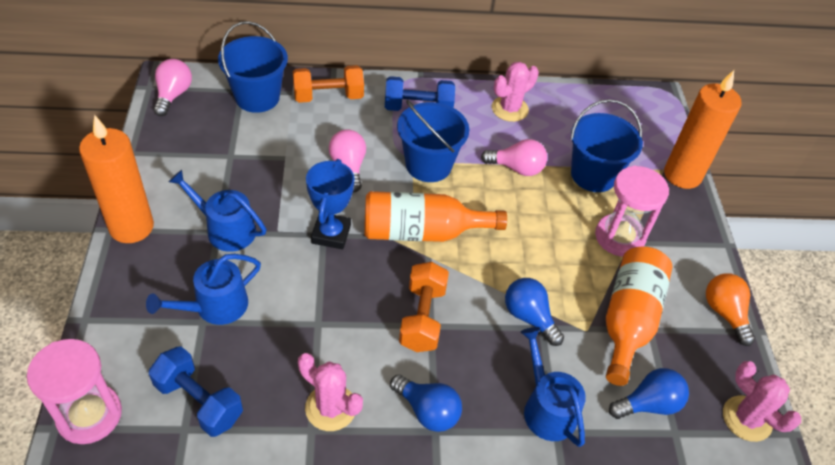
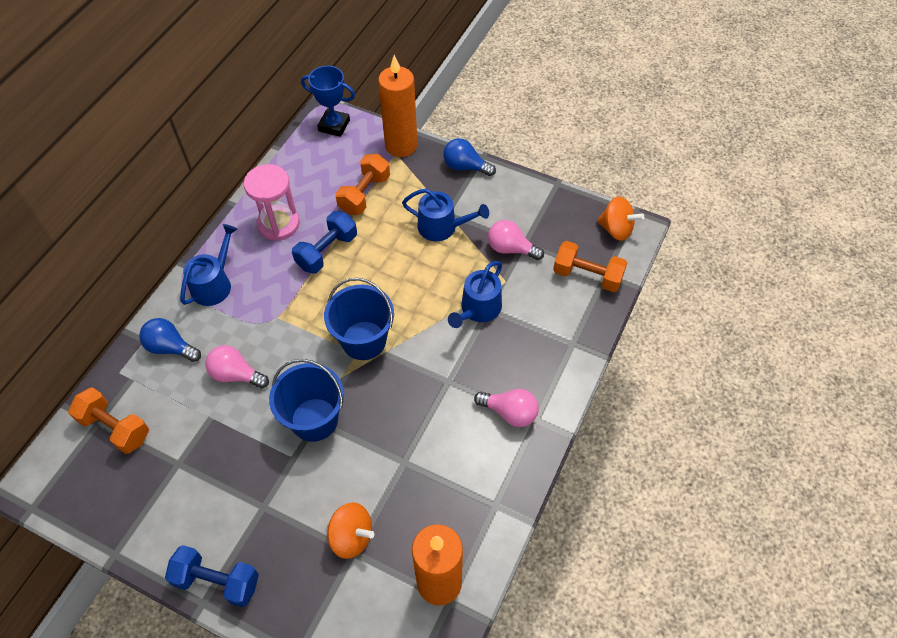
blue bucket: [218,21,288,113] [397,100,469,182] [570,99,643,192] = 3 -> [269,359,344,442] [324,278,394,360] = 2
blue light bulb: [390,374,462,432] [505,278,564,346] [609,368,689,419] = 3 -> [139,318,201,362] [443,138,496,176] = 2
orange bottle: [364,191,507,242] [606,246,673,386] = 2 -> none = 0
orange dumbbell: [293,65,364,103] [399,262,449,352] = 2 -> [68,387,149,454] [335,154,390,215] [553,241,627,292] = 3
orange light bulb: [706,274,755,346] = 1 -> none = 0
orange spinning top: none = 0 -> [327,502,374,559] [597,196,644,241] = 2
pink cactus: [298,353,363,431] [492,62,539,122] [723,361,801,442] = 3 -> none = 0
pink hourglass: [27,339,122,444] [595,166,669,257] = 2 -> [244,164,300,241] = 1

